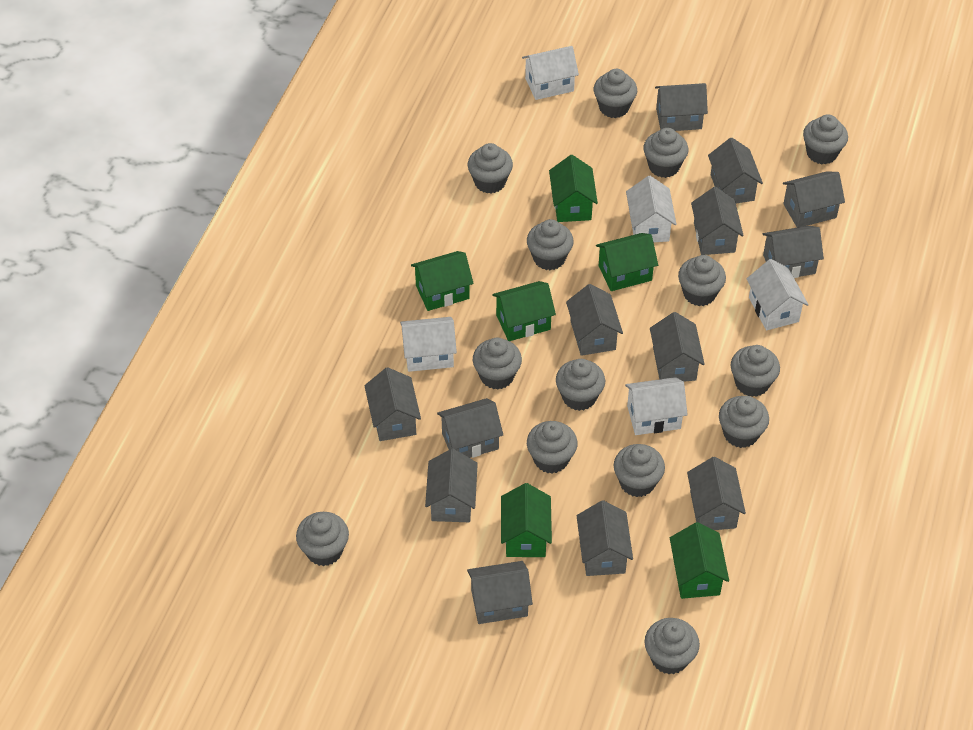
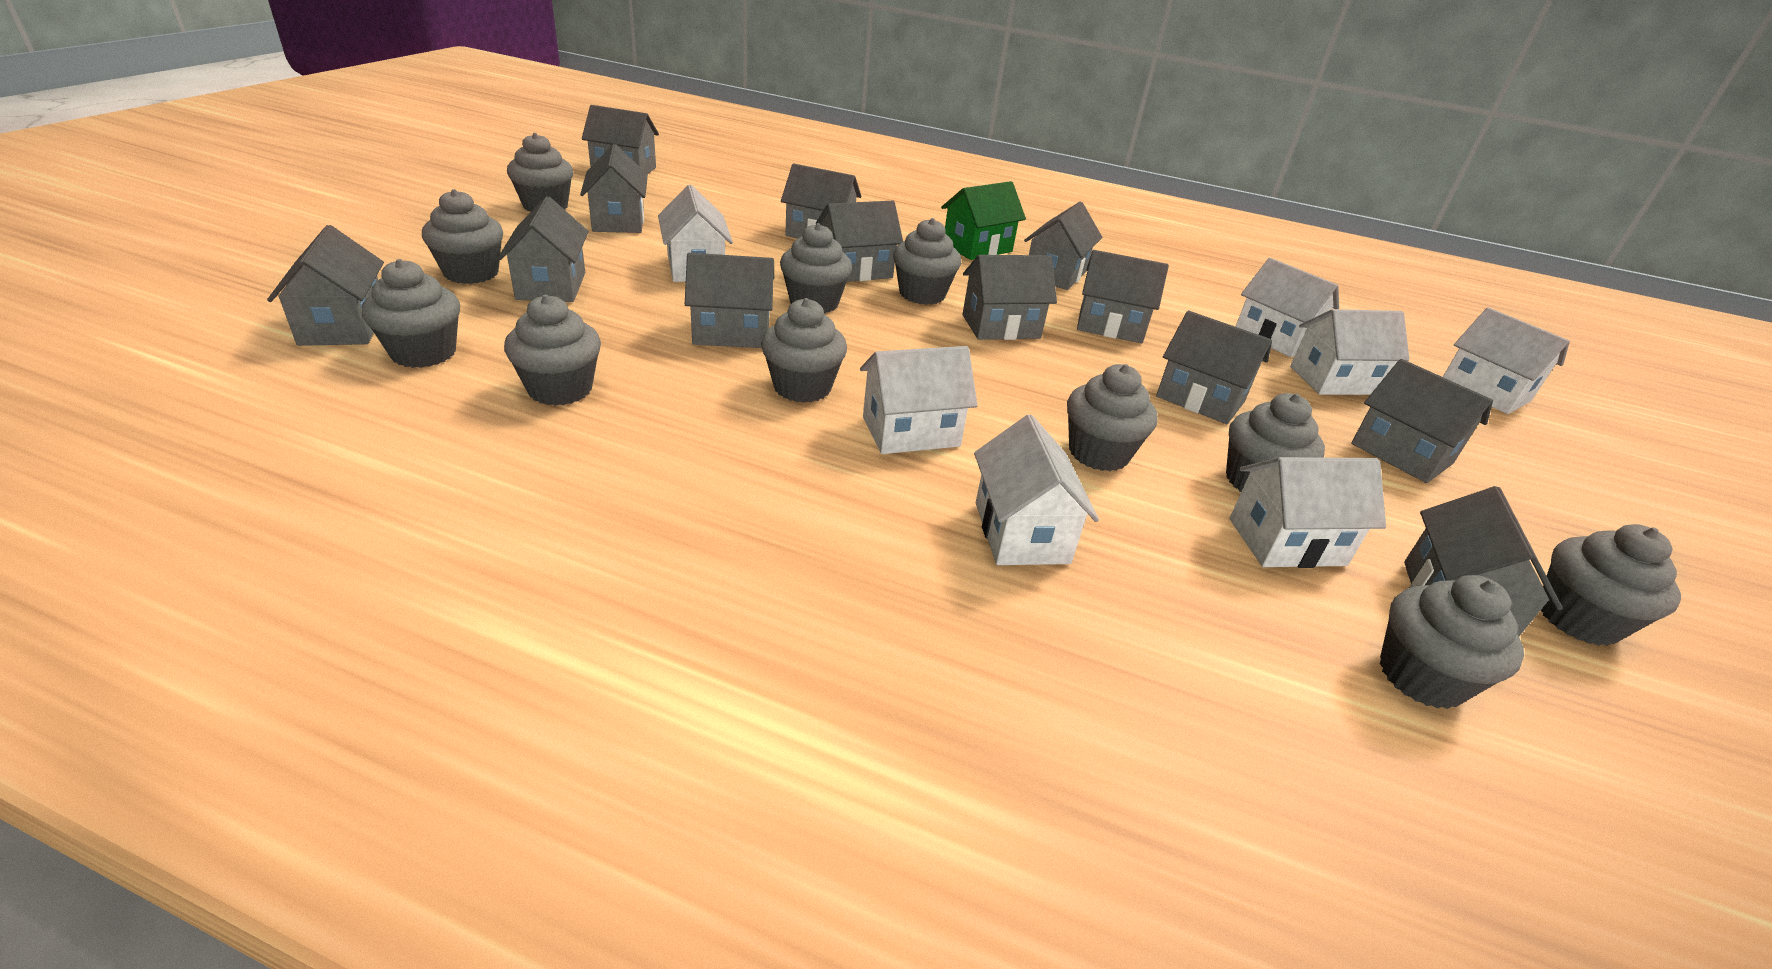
green house: [411,251,474,311] [492,281,556,341] [501,483,552,557] [549,155,598,222] [596,233,658,291] [670,522,729,599] = 6 -> [941,181,1026,260] = 1
grey cupcake: [296,512,349,566] [467,143,513,193] [473,338,522,390] [527,219,574,270] [527,421,577,474] [556,359,605,411] [594,69,637,118] [614,444,665,497] [643,128,689,178] [644,618,700,674] [678,255,726,306] [719,396,769,448] [731,345,780,397] [803,114,848,165] = 14 -> [362,259,460,368] [422,189,503,284] [504,295,601,406] [507,133,573,212] [761,298,847,403] [780,223,852,314] [893,218,961,305] [1067,364,1158,471] [1226,393,1325,492] [1380,575,1524,709] [1541,524,1681,646] = 11
white house: [400,317,457,372] [522,46,579,100] [625,377,688,435] [626,176,677,242] [746,259,809,330] = 5 -> [658,185,733,282] [860,346,978,454] [974,414,1099,565] [1229,457,1386,568] [1235,258,1339,357] [1290,309,1409,395] [1443,307,1570,414] = 7

